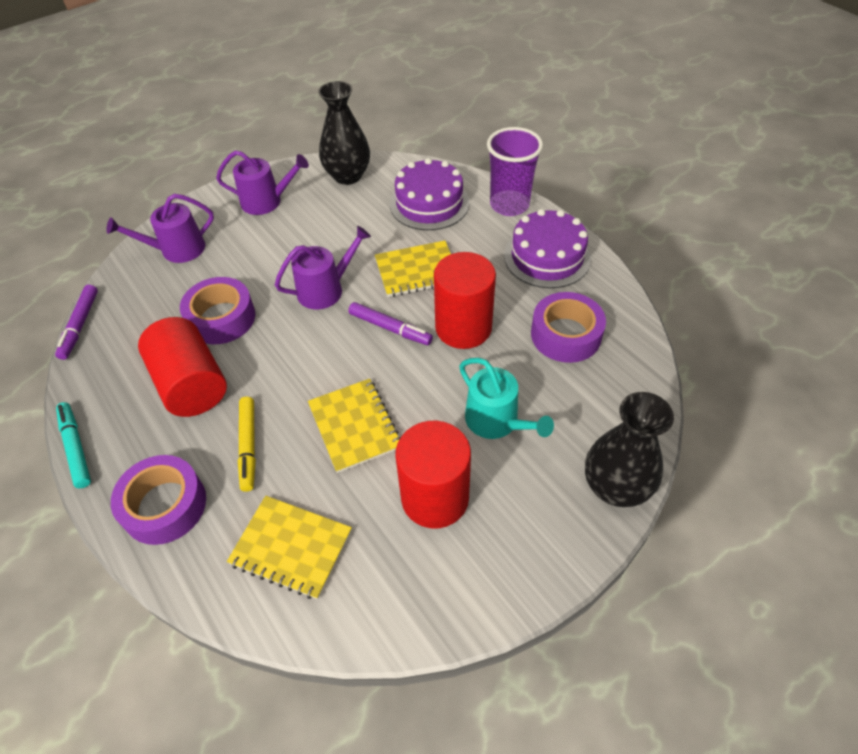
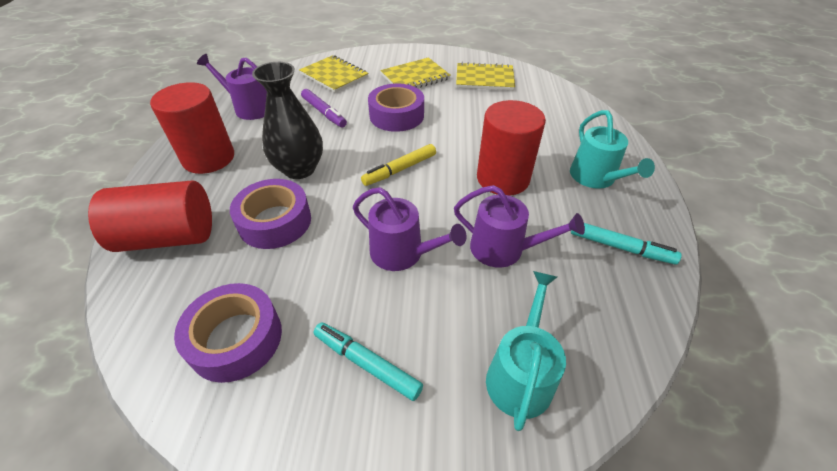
black vase: [318,81,370,185] [585,392,674,507] = 2 -> [252,62,323,179] = 1
purple cake: [390,158,469,230] [504,209,591,288] = 2 -> none = 0
purple cup: [487,127,543,216] = 1 -> none = 0
purple marker: [55,285,98,360] [348,302,433,345] = 2 -> [301,89,347,128] = 1
turquoise marker: [56,402,91,488] = 1 -> [313,323,423,401] [571,223,682,265] = 2
turquoise watering can: [459,358,554,439] = 1 -> [486,271,566,431] [570,110,655,189] = 2

